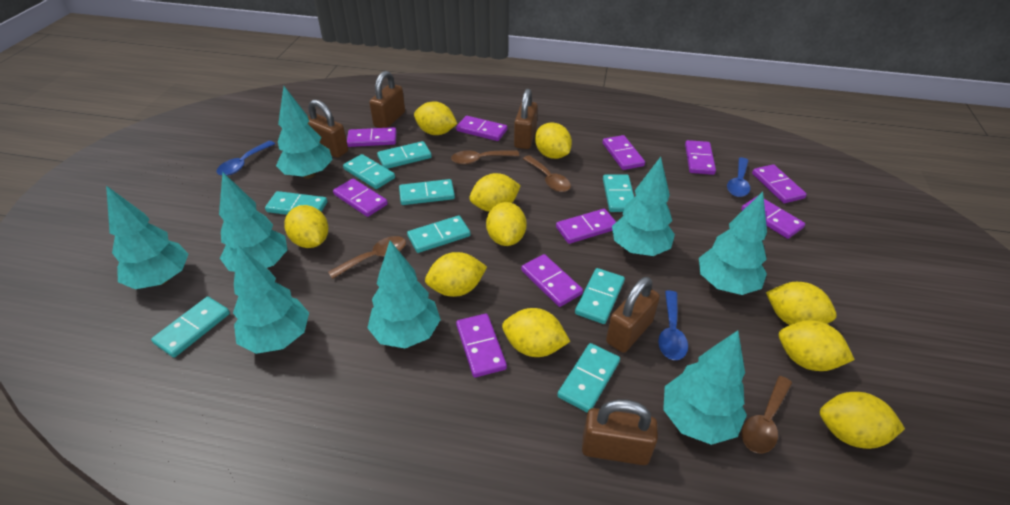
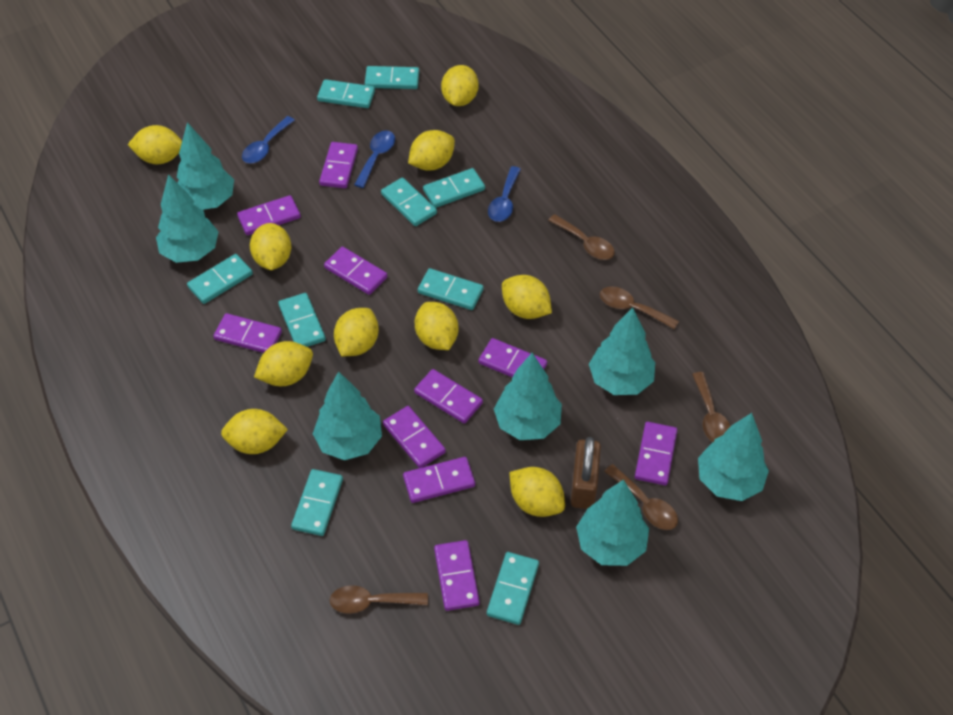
brown padlock: [307,99,348,158] [369,71,405,128] [514,89,538,149] [582,399,658,465] [606,277,660,353] = 5 -> [570,437,601,509] = 1
brown spoon: [328,236,406,279] [451,150,519,165] [523,155,571,192] [742,376,792,453] = 4 -> [330,585,428,614] [548,214,615,260] [600,286,679,330] [604,464,678,530] [692,372,731,442] = 5
turquoise tree: [106,186,189,289] [219,172,287,272] [233,245,309,354] [276,86,333,179] [367,241,441,348] [612,157,675,256] [663,330,747,445] [699,192,767,295] = 8 -> [156,174,219,263] [177,122,234,210] [313,371,382,460] [494,353,562,440] [576,479,649,566] [589,308,655,395] [698,413,769,501] = 7

